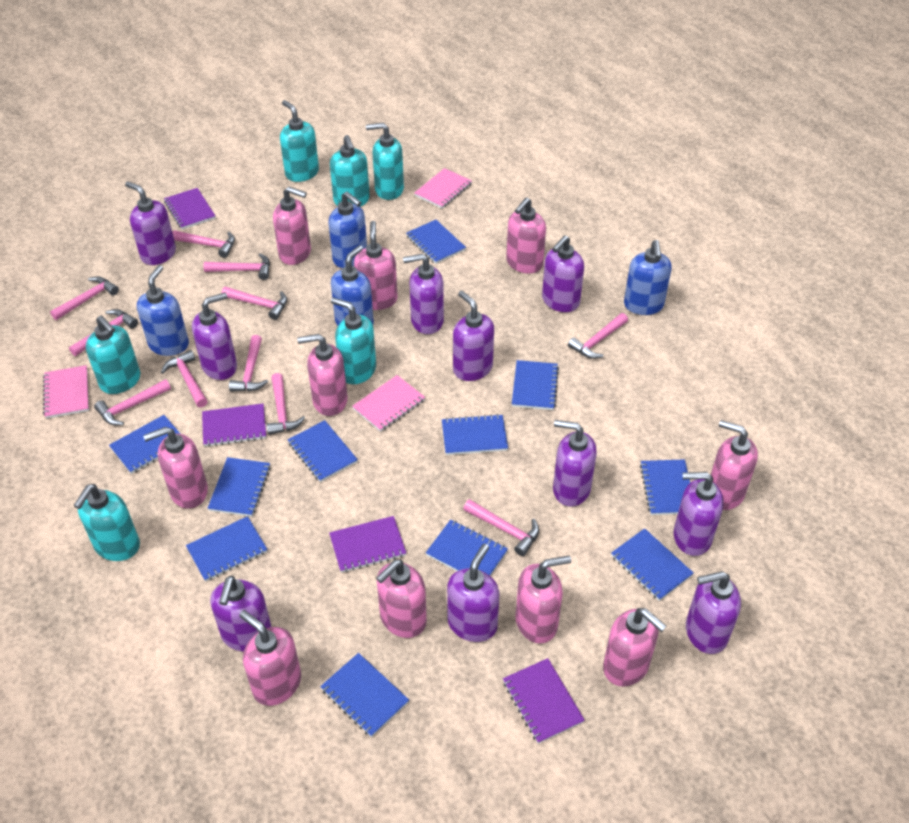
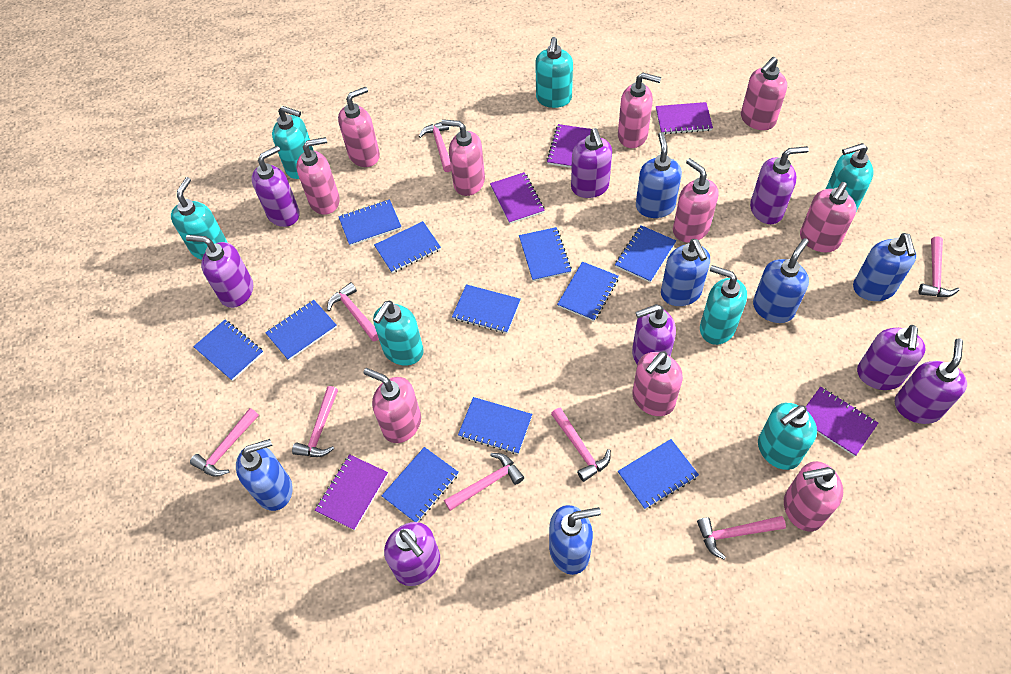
blue soap dispenser: [137,265,189,356] [328,192,367,268] [331,245,374,326] [624,240,672,315] = 4 -> [236,439,292,511] [549,505,601,575] [636,132,682,218] [661,239,710,306] [753,238,809,323] [853,233,916,301] = 6
pink hammer: [50,276,119,320] [69,309,138,356] [94,379,171,425] [161,350,208,408] [172,230,235,258] [204,253,270,280] [221,286,287,320] [229,335,268,392] [266,373,305,435] [463,499,539,556] [568,313,628,359] = 11 -> [190,408,259,477] [292,386,338,457] [327,282,379,342] [418,122,451,172] [444,453,524,511] [551,408,611,482] [697,516,786,559] [919,236,960,297] = 8
pink notebook: [43,365,89,419] [352,375,425,432] [414,168,472,208] = 3 -> none = 0
purple notebook: [164,188,216,229] [202,404,266,447] [329,516,406,573] [503,658,585,744] = 4 -> [315,454,388,531] [490,172,545,224] [546,124,591,168] [656,102,713,135] [806,387,878,457] = 5
purple soap dispenser: [125,181,176,265] [192,293,237,380] [210,576,272,652] [403,254,444,334] [447,543,499,642] [453,291,494,381] [542,235,584,312] [553,420,597,507] [674,472,724,556] [686,571,741,654] = 10 -> [186,235,253,308] [251,146,300,227] [384,522,440,586] [571,128,612,198] [632,304,676,364] [750,146,809,224] [857,325,926,390] [895,338,967,424] = 8
turquoise soap dispenser: [73,484,140,561] [86,316,140,394] [280,100,319,182] [330,135,370,207] [331,297,376,384] [366,123,404,200] = 6 -> [171,177,228,260] [272,106,313,179] [373,301,424,365] [535,37,573,108] [700,265,747,345] [758,403,817,470] [826,143,874,212] = 7

